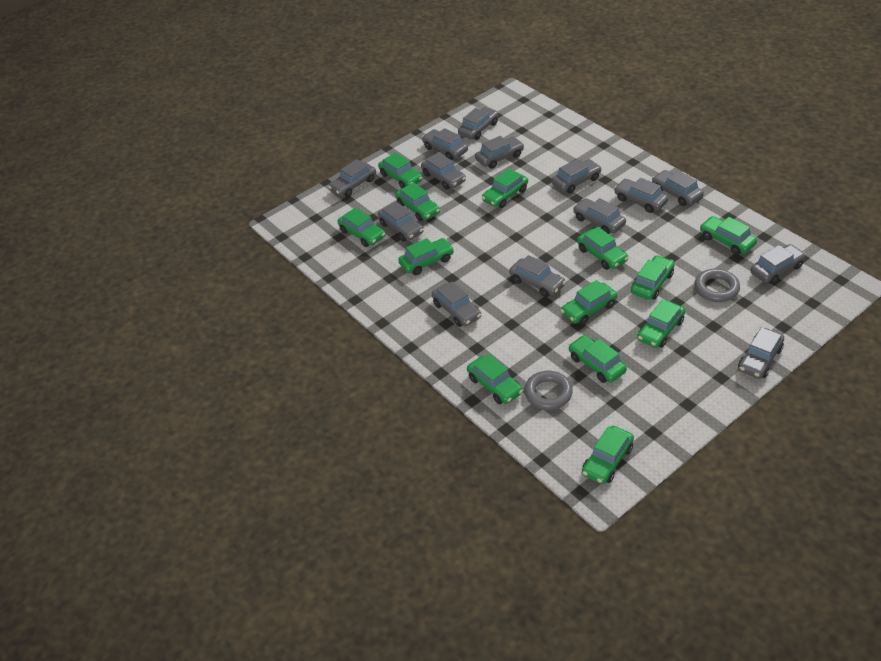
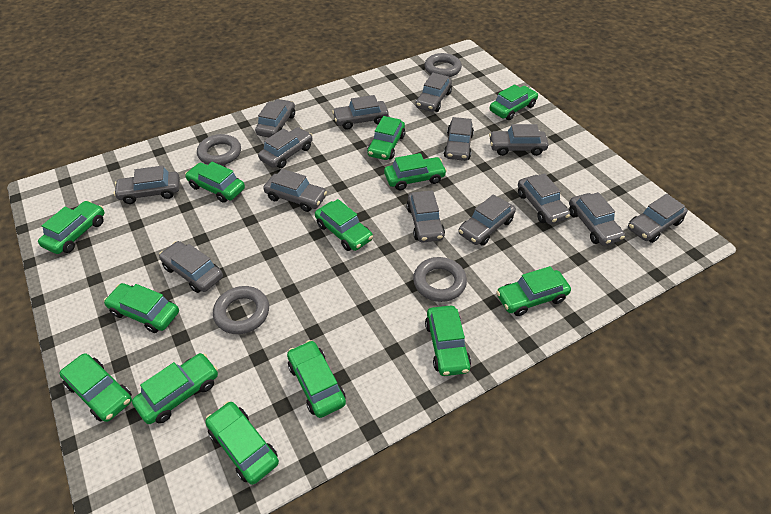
grey ring: [524,371,573,410] [694,268,740,302] = 2 -> [197,134,241,165] [213,286,269,334] [413,257,467,302] [424,53,462,77] = 4

